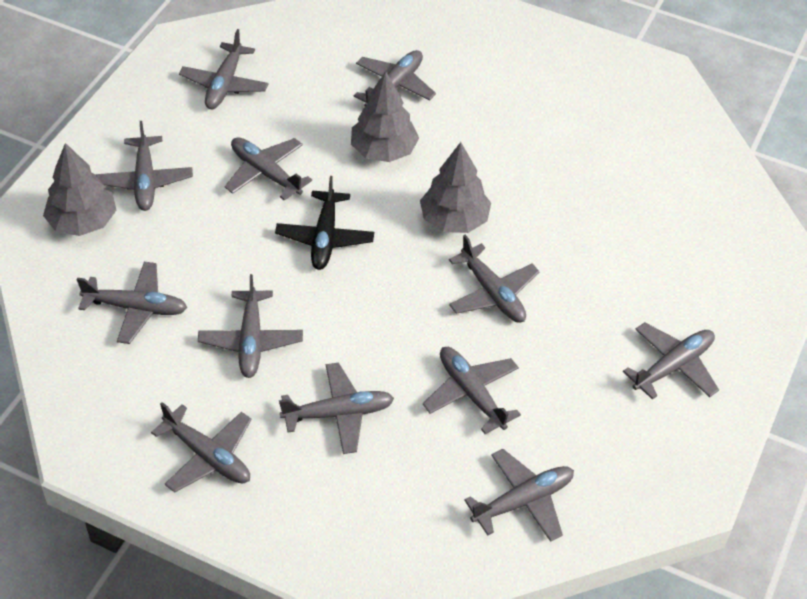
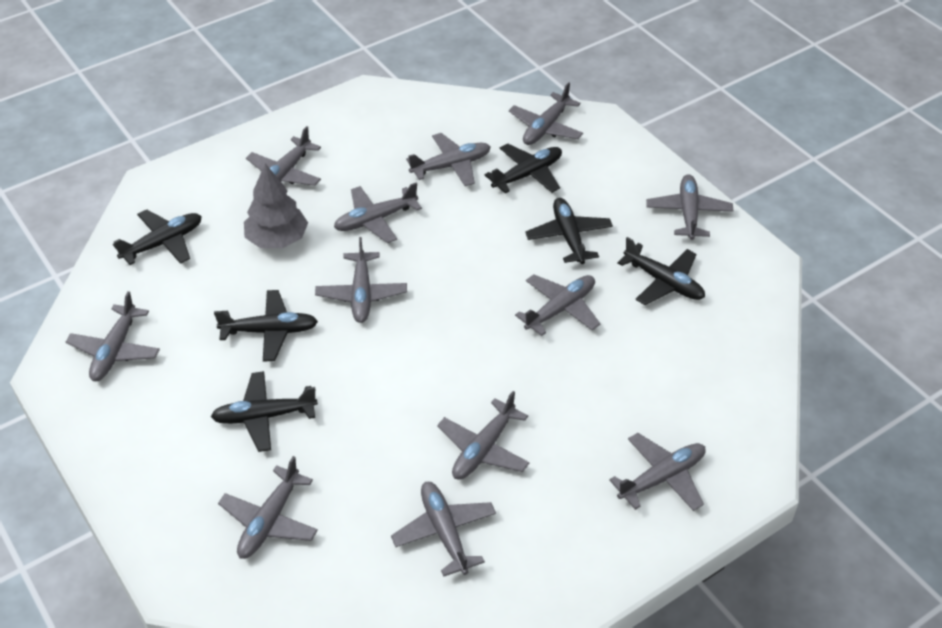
black plane: [275,176,374,270] = 1 -> [113,209,202,265] [211,371,318,452] [214,290,318,362] [485,143,562,194] [525,198,613,264] [617,237,705,305] = 6
grey tree: [43,143,116,236] [351,71,419,162] [420,142,491,233] = 3 -> [244,163,308,248] = 1

